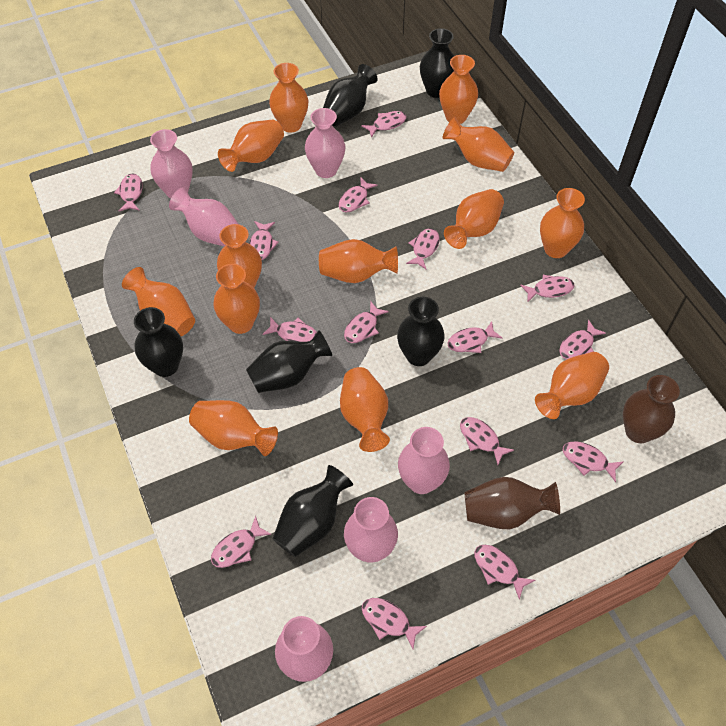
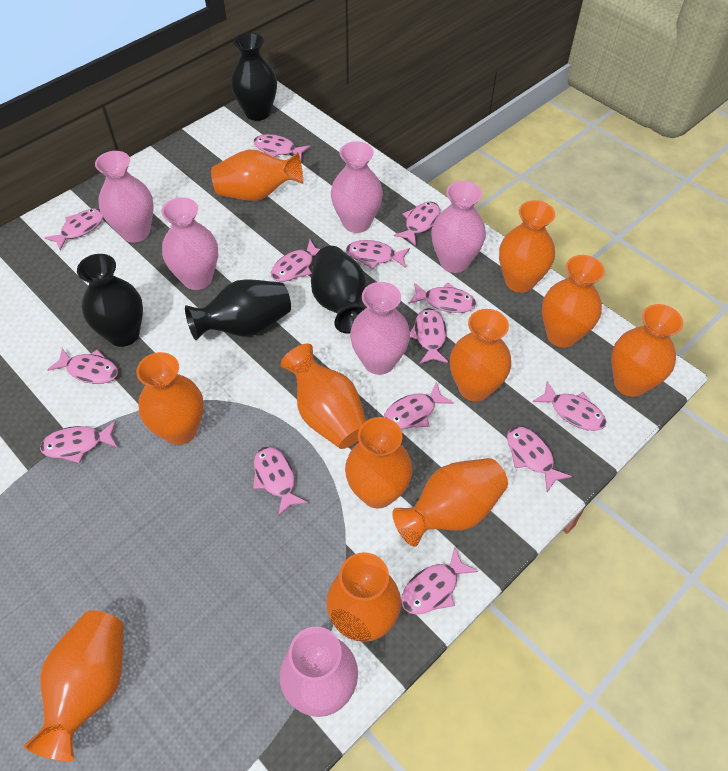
black vase: [134,307,183,377] [246,330,332,393] [273,465,353,557] [323,64,378,126] [397,297,444,366] [420,28,454,98] = 6 -> [77,254,143,347] [185,279,291,340] [231,33,277,121] [311,246,366,334] = 4
brown vase: [464,477,560,529] [623,375,680,443] = 2 -> none = 0
orange vase: [122,267,195,336] [189,400,278,456] [213,264,260,334] [217,224,262,288] [218,120,284,172] [269,63,309,132] [319,239,398,283] [340,367,390,452] [439,55,478,124] [443,117,514,172] [444,189,504,249] [535,352,609,419] [540,188,585,258] = 13 -> [24,610,123,762] [136,352,204,445] [211,150,303,201] [281,344,366,449] [326,552,401,642] [345,417,413,509] [392,458,508,547] [450,309,511,402] [499,200,555,293] [542,255,605,348] [611,304,683,397] = 11
pink fish: [114,174,143,211] [211,516,272,568] [249,221,279,260] [262,317,317,342] [339,177,377,212] [344,301,389,343] [361,111,407,138] [362,598,427,649] [406,228,440,270] [447,321,502,353] [460,417,514,465] [474,545,535,600] [520,274,575,303] [559,320,606,360] [563,441,624,482] = 15 -> [40,421,118,463] [44,209,104,251] [47,348,118,384] [253,447,308,517] [254,134,310,160] [271,240,320,282] [346,240,410,269] [384,382,454,429] [394,202,440,246] [401,546,478,615] [408,283,476,313] [410,308,448,364] [507,426,572,492] [533,381,606,431] = 14

